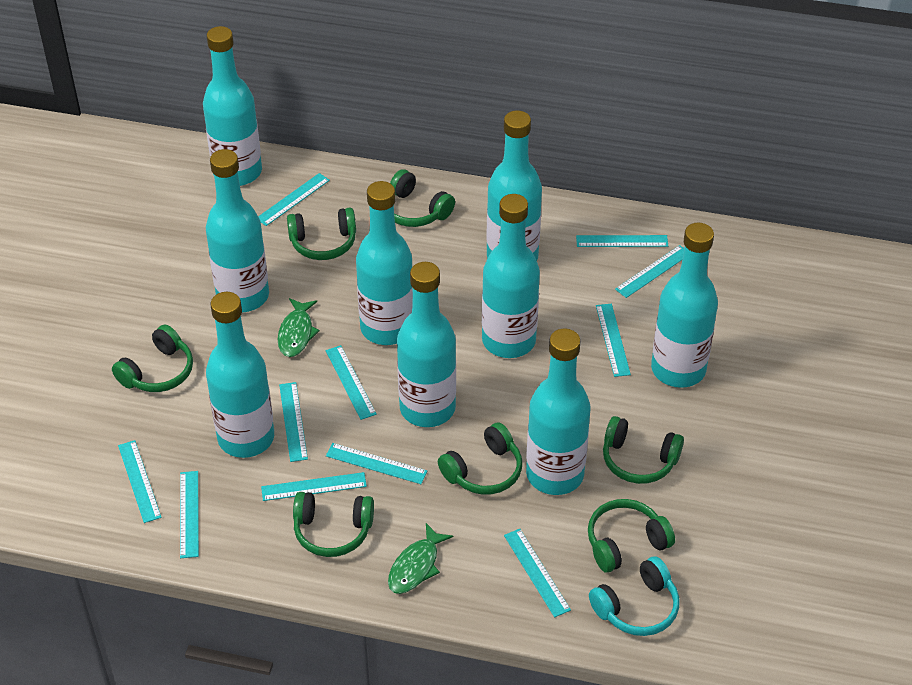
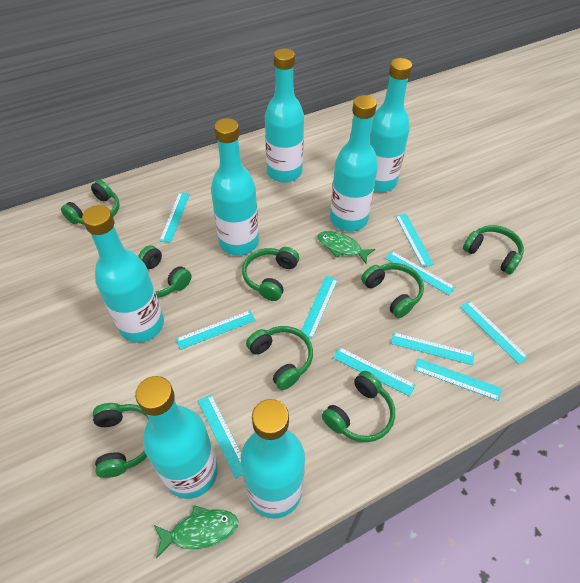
green headphones: [112,325,193,392] [287,208,356,260] [293,492,374,557] [390,169,455,227] [438,422,522,495] [588,499,675,573] [603,416,684,484] = 7 -> [61,180,120,225] [93,403,149,478] [138,245,191,298] [242,247,299,301] [246,326,313,390] [322,371,395,443] [361,263,424,318] [463,225,524,275] = 8
turquoise bottle: [203,26,262,186] [206,149,269,313] [206,292,274,458] [356,181,413,345] [397,262,456,427] [482,194,540,358] [486,111,542,261] [526,329,591,495] [651,223,718,388] = 9 -> [82,205,164,342] [135,376,218,499] [211,118,259,256] [241,399,305,519] [265,48,304,182] [330,95,378,231] [370,58,412,192] = 7
turquoise headphones: [589,556,679,636] = 1 -> none = 0
turquoise ruler: [118,440,162,523] [180,471,199,558] [258,173,330,226] [261,472,367,501] [279,382,308,462] [326,345,377,420] [326,443,427,484] [504,529,571,617] [576,235,668,247] [596,304,631,377] [615,245,684,298] = 11 -> [159,192,190,243] [176,310,255,350] [198,394,243,479] [301,276,338,339] [333,347,416,396] [385,251,455,295] [391,332,475,365] [396,214,434,267] [414,358,502,401] [460,301,528,364] = 10

